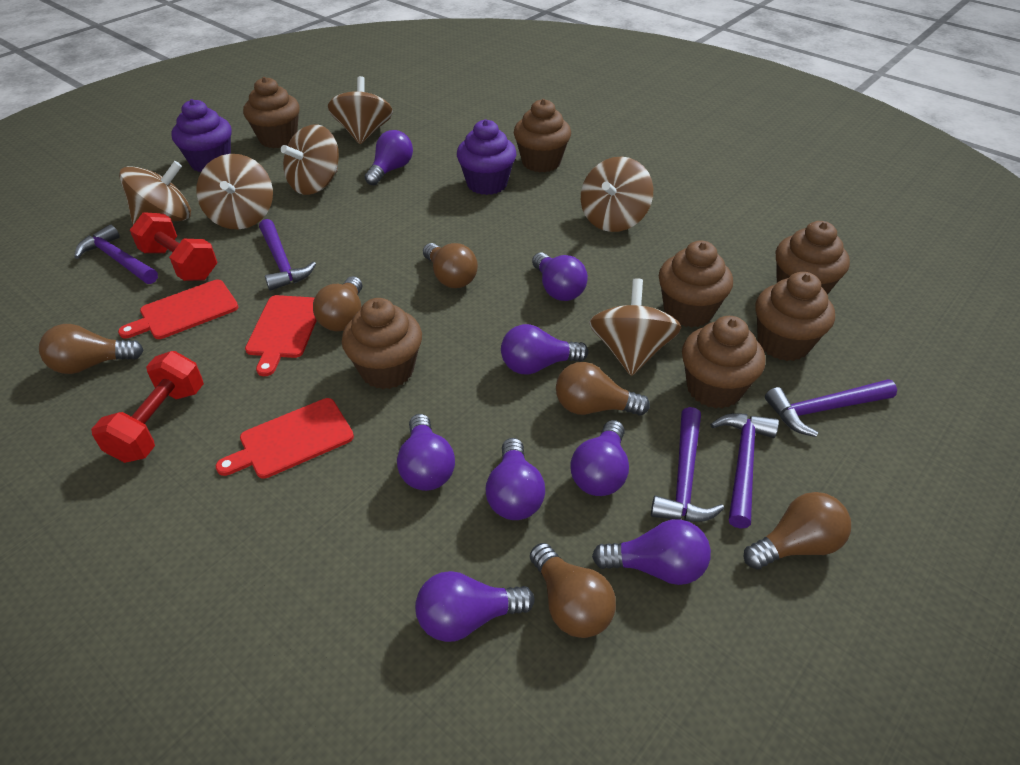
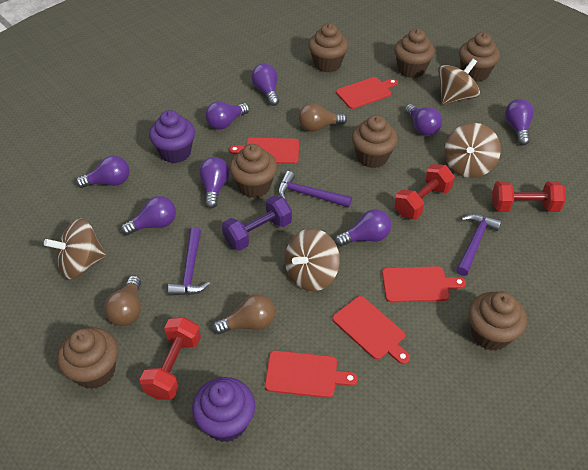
brown light bulb: [39,324,143,374] [313,276,362,331] [423,243,478,288] [530,543,616,638] [556,362,650,415] [743,492,851,570] = 6 -> [104,275,141,326] [212,294,275,334] [298,103,347,132] = 3
brown spinning top: [119,161,191,225] [197,154,273,229] [281,124,339,195] [328,76,393,144] [581,157,653,232] [589,278,681,376] = 6 -> [44,219,106,279] [285,228,340,291] [438,59,480,104] [445,123,501,178] = 4
purple dumbbell: none = 0 -> [222,195,292,251] = 1
purple hammer: [74,224,158,284] [259,219,316,291] [651,407,724,522] [710,413,779,529] [765,379,897,437] = 5 -> [168,227,210,296] [278,171,352,207] [456,214,502,276] = 3
red cutting board: [118,280,238,339] [216,398,354,479] [245,295,317,376] = 3 -> [229,138,299,164] [265,351,358,398] [332,296,410,364] [336,77,398,109] [382,266,466,303] = 5
red dumbbell: [91,351,204,463] [130,212,217,281] = 2 -> [140,317,201,400] [394,164,455,219] [492,181,566,212] = 3

